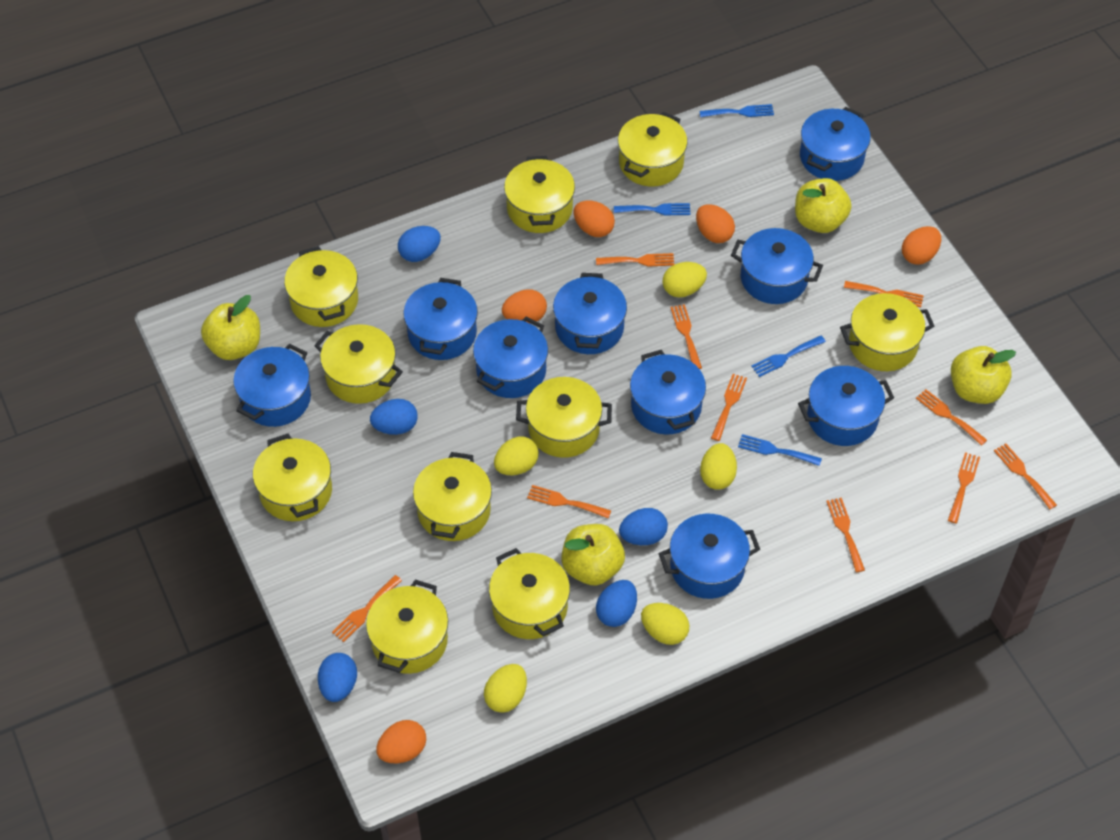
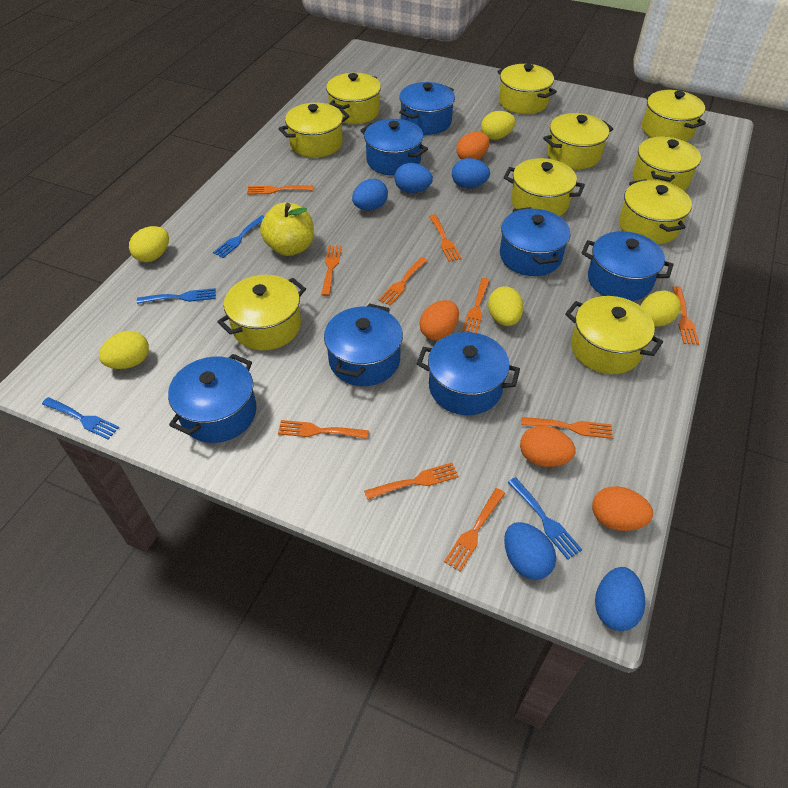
blue pot: [233,343,311,427] [403,278,478,360] [473,316,548,398] [553,273,627,354] [630,350,706,435] [659,514,760,599] [731,228,823,304] [798,366,894,446] [800,107,871,181] = 9 -> [168,354,257,443] [324,303,403,386] [360,119,428,176] [399,82,455,135] [417,332,520,415] [500,207,570,276] [581,231,674,301] = 7
orange egg: [376,720,426,763] [502,289,547,324] [573,201,615,237] [696,204,735,243] [902,226,941,265] = 5 -> [419,300,459,341] [457,132,490,160] [520,426,575,467] [592,486,653,531] = 4
yellow apple: [201,295,260,360] [561,524,625,586] [795,178,851,233] [951,346,1016,404] = 4 -> [260,203,314,256] = 1

